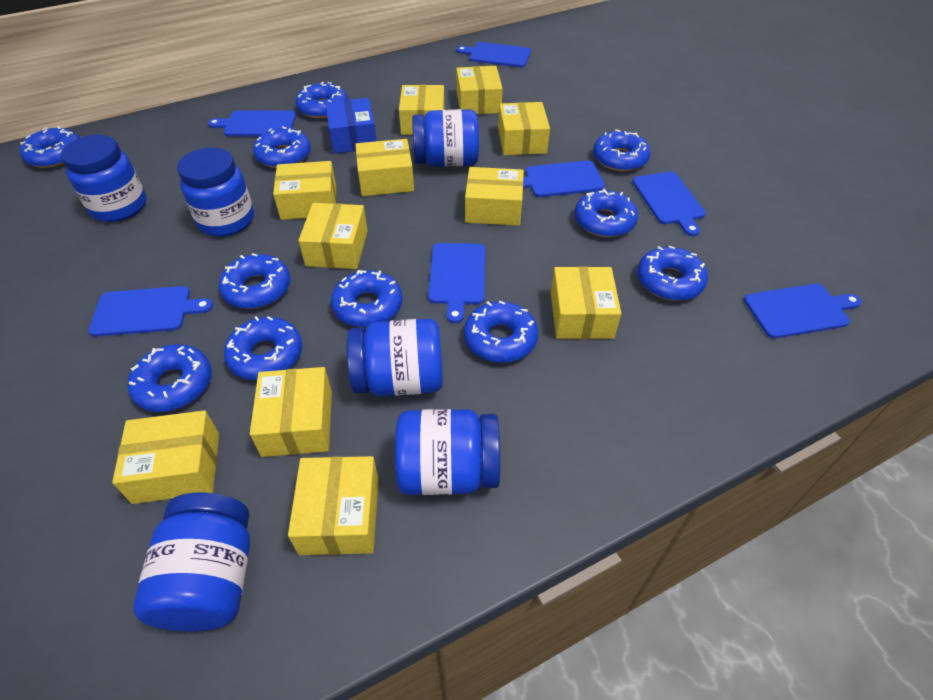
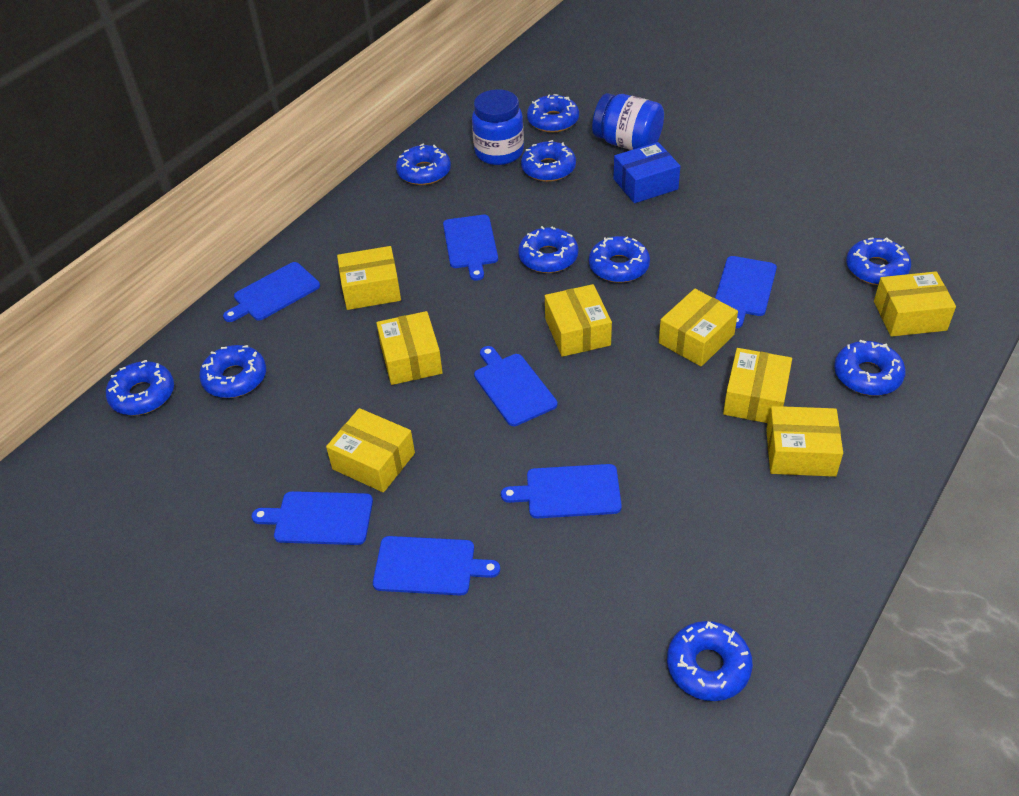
blue donut: [20,126,80,168] [128,344,212,412] [219,253,290,309] [224,316,302,380] [253,126,311,168] [296,82,348,119] [331,270,402,327] [464,301,538,363] [575,189,638,237] [593,129,651,172] [637,246,708,301] = 11 -> [106,360,174,415] [199,345,266,398] [396,144,451,185] [518,226,578,273] [521,140,576,182] [527,94,579,133] [589,236,650,283] [667,621,753,701] [834,340,906,396] [846,238,911,285] = 10
blue jar: [61,135,146,222] [133,492,250,631] [177,147,254,237] [347,319,443,396] [395,409,500,495] [412,109,479,167] = 6 -> [472,89,524,165] [592,93,664,150] = 2
yellow box: [112,410,219,504] [250,367,332,457] [273,161,336,220] [288,456,379,555] [298,203,368,269] [355,139,414,196] [399,85,445,135] [456,66,503,115] [465,167,524,226] [498,102,550,155] [551,266,621,339] = 11 -> [326,408,415,492] [337,246,401,310] [376,311,443,385] [545,284,612,357] [659,289,738,366] [723,348,792,423] [766,406,843,477] [874,271,956,337] = 8

